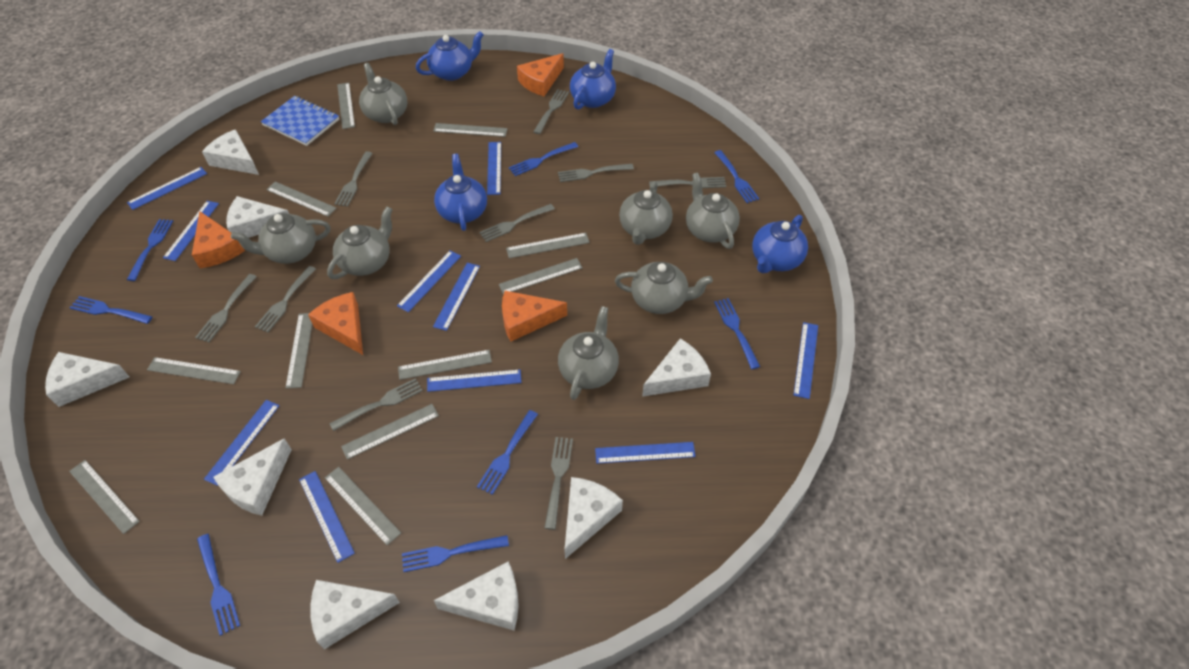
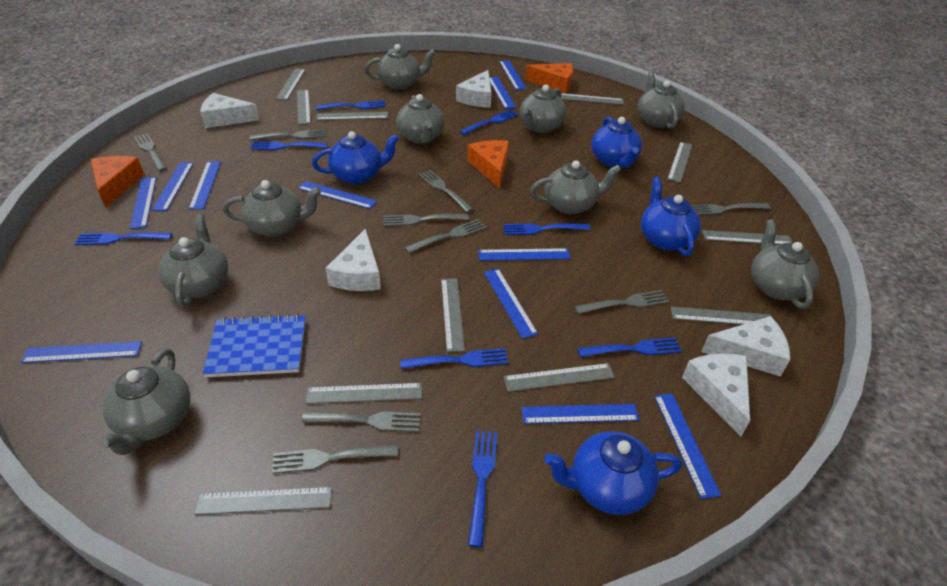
blue ruler: [127,167,207,210] [163,201,219,261] [204,400,280,486] [299,471,355,563] [397,250,461,312] [427,369,522,392] [433,263,480,331] [487,142,501,195] [595,442,696,464] [793,322,818,399] = 10 -> [21,341,142,363] [130,177,156,229] [152,162,194,211] [189,161,221,209] [298,181,377,209] [478,248,570,261] [484,268,538,339] [489,77,516,109] [499,61,526,90] [522,404,639,424] [654,393,721,499] = 11
grey teapot: [231,213,330,264] [327,206,393,279] [359,63,407,125] [558,306,619,400] [615,262,713,314] [619,181,673,245] [686,173,740,249] = 7 -> [99,348,190,455] [158,214,228,307] [223,180,321,237] [364,44,436,89] [396,94,445,144] [520,85,566,133] [530,160,621,214] [638,72,685,128] [751,219,819,309] = 9
orange cheese: [192,211,245,268] [308,292,363,355] [502,291,567,341] [517,53,564,96] = 4 -> [90,156,144,207] [467,140,509,188] [525,63,573,93] = 3
white cheese: [45,352,129,407] [202,129,259,175] [213,438,292,516] [226,196,289,238] [310,580,400,650] [434,561,519,631] [564,477,623,559] [642,338,711,397] = 8 -> [201,93,259,128] [326,229,381,291] [456,70,492,108] [682,353,750,437] [701,316,790,377] = 5

